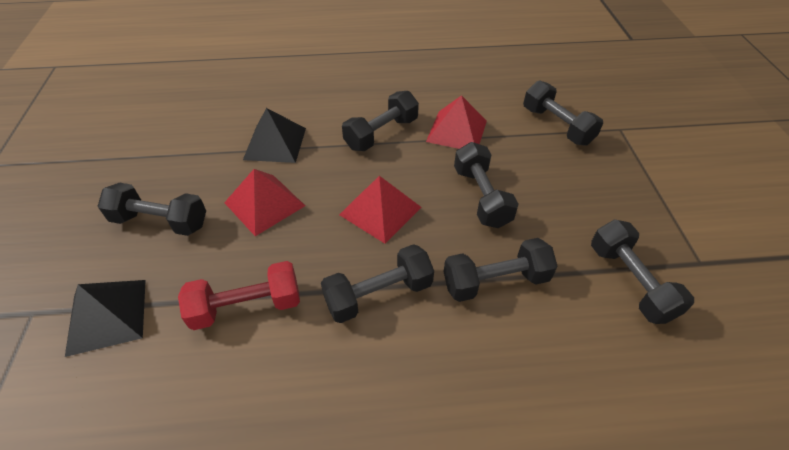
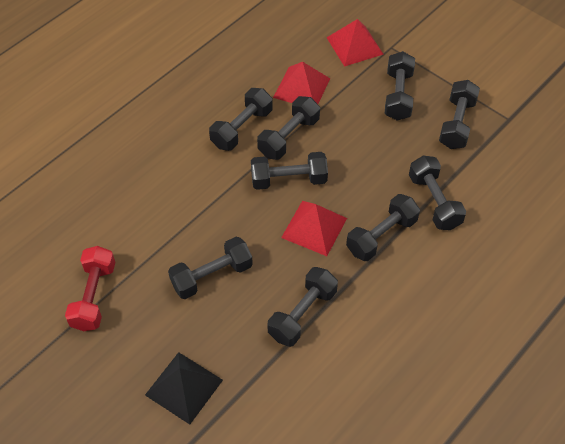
black dumbbell: [97,183,206,236] [321,244,434,323] [342,91,419,151] [444,238,558,302] [454,142,518,228] [523,81,603,145] [591,219,694,324] = 7 -> [168,237,253,299] [209,88,273,151] [251,152,328,190] [257,96,320,160] [268,267,338,347] [346,194,420,261] [385,51,415,120] [409,156,466,230] [439,80,480,149] = 9
black pyramid: [65,280,146,357] [243,108,306,163] = 2 -> [145,352,223,424] = 1

